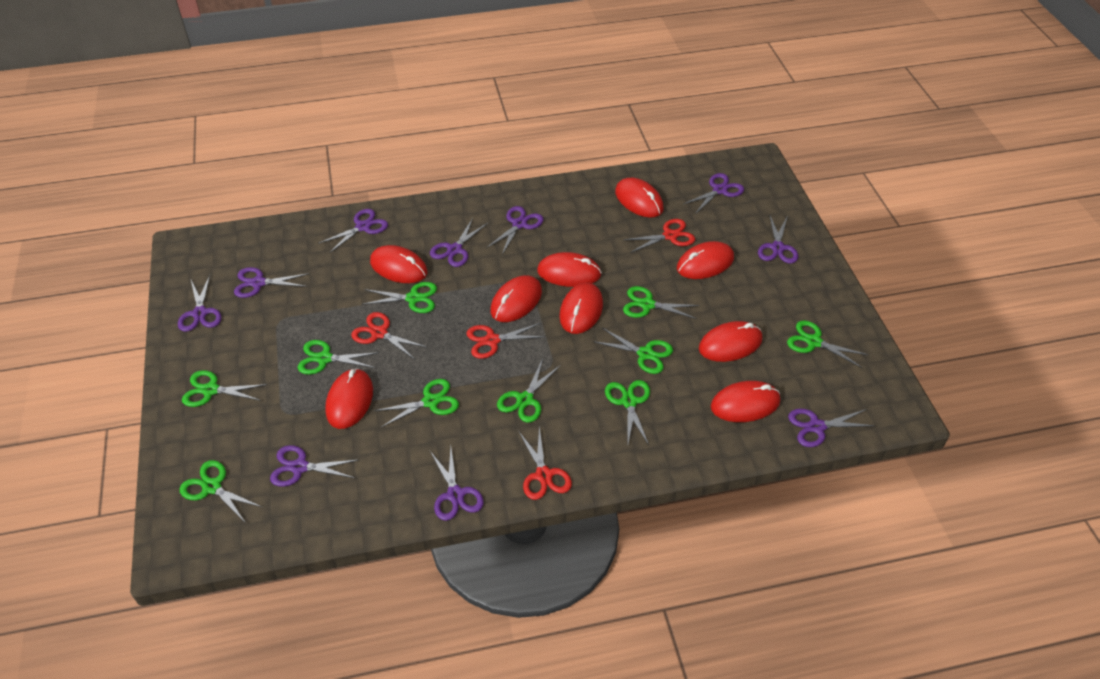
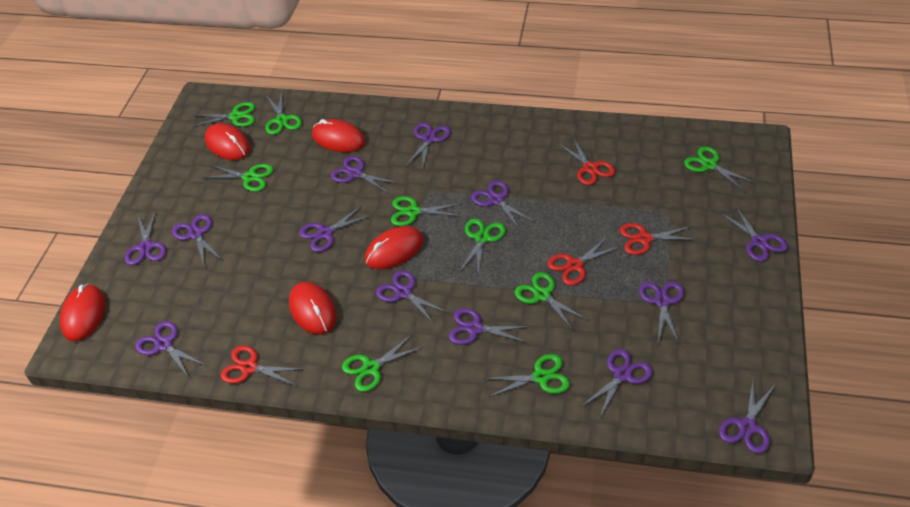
green scissors: [179,460,262,522] [182,370,267,407] [298,340,379,375] [362,282,437,313] [374,379,459,427] [497,359,561,423] [593,328,673,374] [605,380,650,445] [623,286,699,319] [787,320,868,368] = 10 -> [192,102,255,127] [203,164,273,192] [265,92,302,135] [342,334,423,392] [391,196,462,226] [460,219,506,276] [484,354,570,397] [515,272,588,330] [684,146,755,192] = 9
purple scissors: [178,275,221,332] [234,267,309,298] [270,445,358,487] [318,209,388,253] [430,218,488,267] [430,448,484,521] [486,206,544,254] [682,173,744,214] [758,216,798,264] [788,409,875,447] = 10 -> [125,210,166,265] [135,321,205,378] [172,214,222,265] [299,205,372,252] [331,156,398,194] [376,270,449,325] [406,122,451,170] [449,308,530,345] [471,180,534,230] [582,349,653,419] [639,282,684,344] [719,381,775,454] [720,205,788,261] = 13
red mouse: [325,368,373,429] [370,245,427,283] [491,275,542,322] [537,252,602,287] [559,282,603,334] [615,178,664,218] [677,241,734,279] [699,321,762,362] [711,381,780,422] = 9 -> [60,284,105,341] [205,123,250,160] [289,282,336,334] [312,119,365,152] [365,226,423,269] = 5

